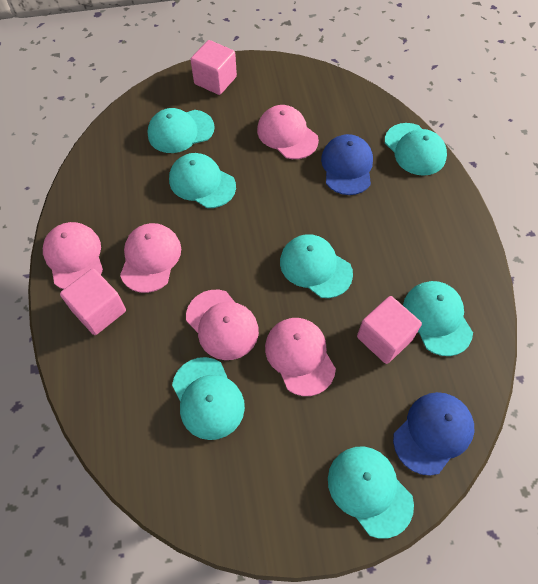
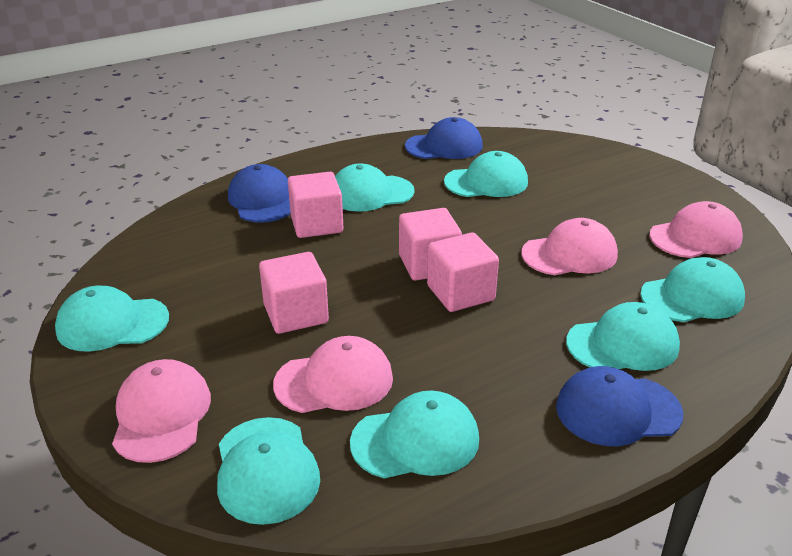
blue cap: [321,134,373,195] [393,392,474,476] = 2 -> [228,164,291,223] [405,117,483,159] [556,366,683,446] = 3
pink cap: [43,222,103,289] [120,223,181,293] [186,290,259,360] [257,105,319,159] [265,318,336,396] = 5 -> [112,359,211,463] [273,336,393,413] [522,218,618,275] [649,201,743,258] = 4
pink cube: [60,269,126,335] [191,40,237,95] [357,296,422,364] = 3 -> [259,252,329,334] [288,172,343,238] [399,208,462,281] [427,232,499,312] = 4

